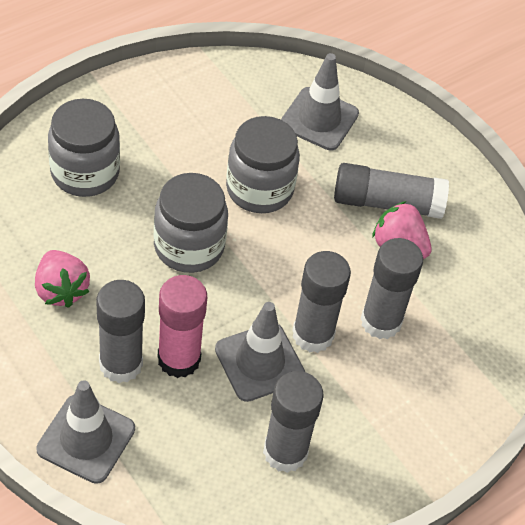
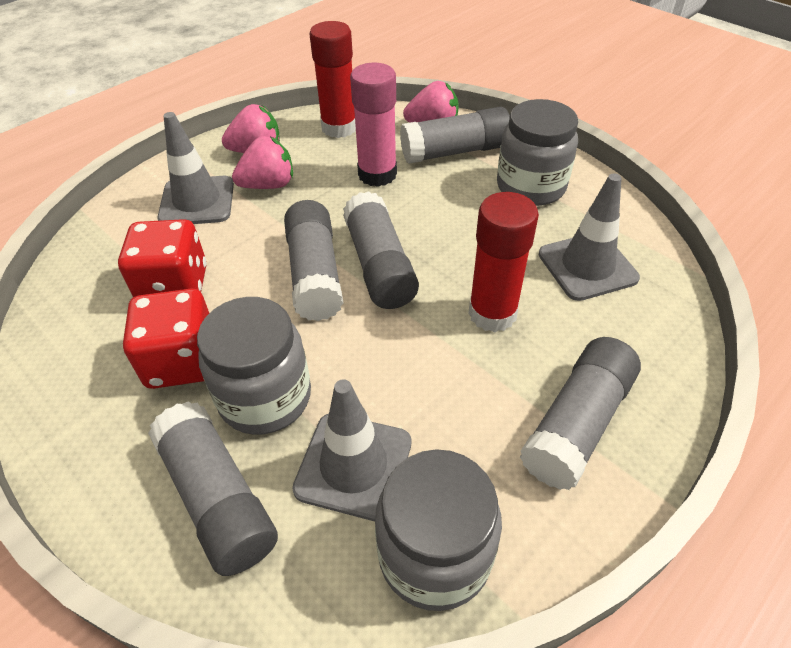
pink strawberry: [35,250,90,308] [372,201,432,259] = 2 -> [222,104,280,153] [232,136,293,189] [403,81,459,122] = 3
red dice: none = 0 -> [118,219,207,297] [123,289,209,389] = 2
red glue stick: none = 0 -> [310,21,356,138] [468,192,539,332] = 2

